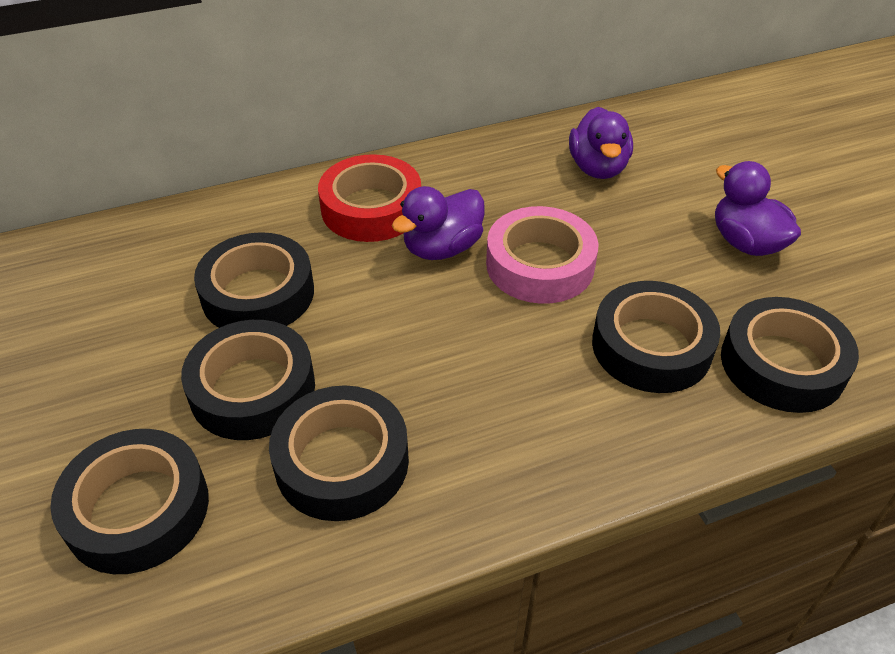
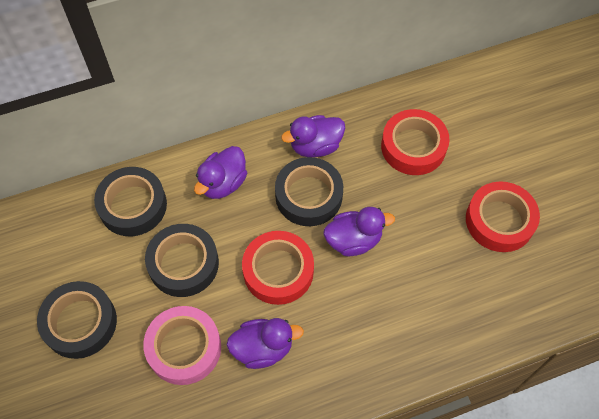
black tape: [50,429,209,574] [181,320,315,440] [194,232,314,328] [269,385,409,521] [592,281,720,393] [721,297,859,413] = 6 -> [37,281,117,359] [94,167,167,236] [145,224,219,297] [275,157,343,226] = 4
purple duck: [392,186,485,260] [569,107,633,179] [715,161,801,256] = 3 -> [194,146,247,199] [227,318,304,369] [281,115,345,157] [323,207,395,256] = 4
red tape: [318,154,421,242] = 1 -> [242,231,314,305] [381,109,450,175] [466,181,540,252] = 3

